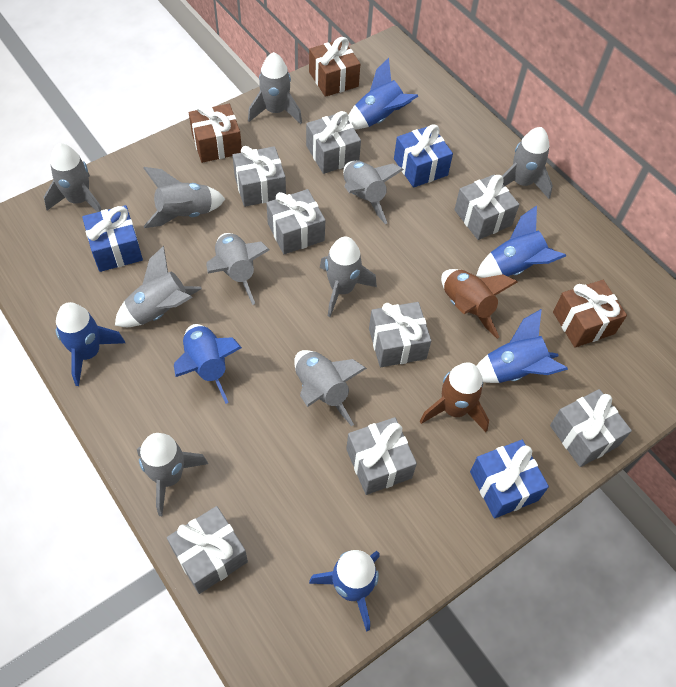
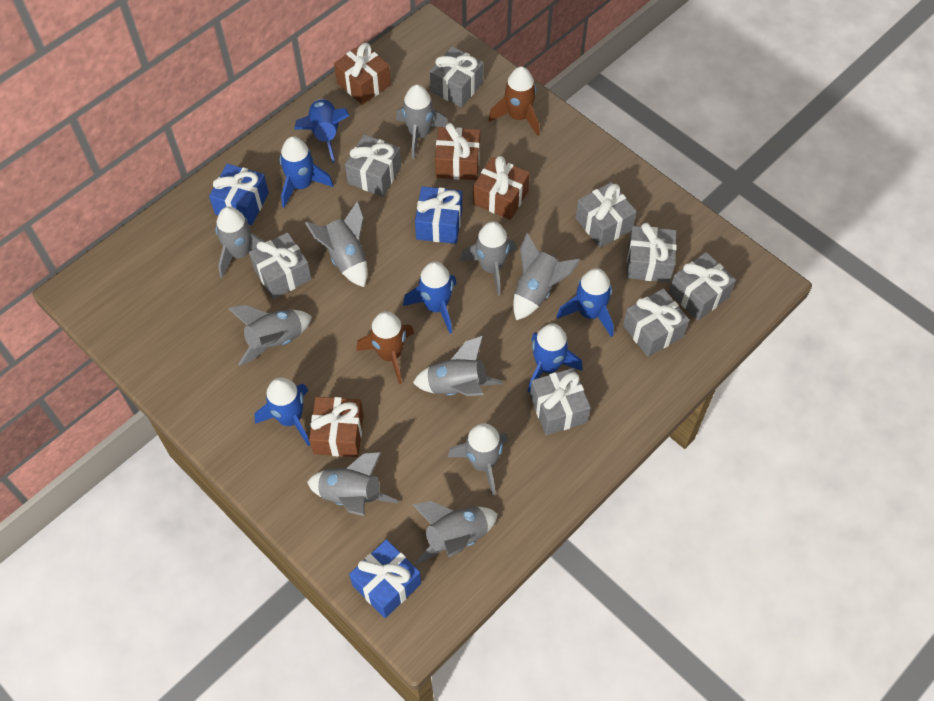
brown gift: [189,103,242,163] [309,37,360,97] [553,280,627,348] = 3 -> [309,397,364,457] [334,43,391,105] [435,123,480,180] [473,156,530,220] = 4

